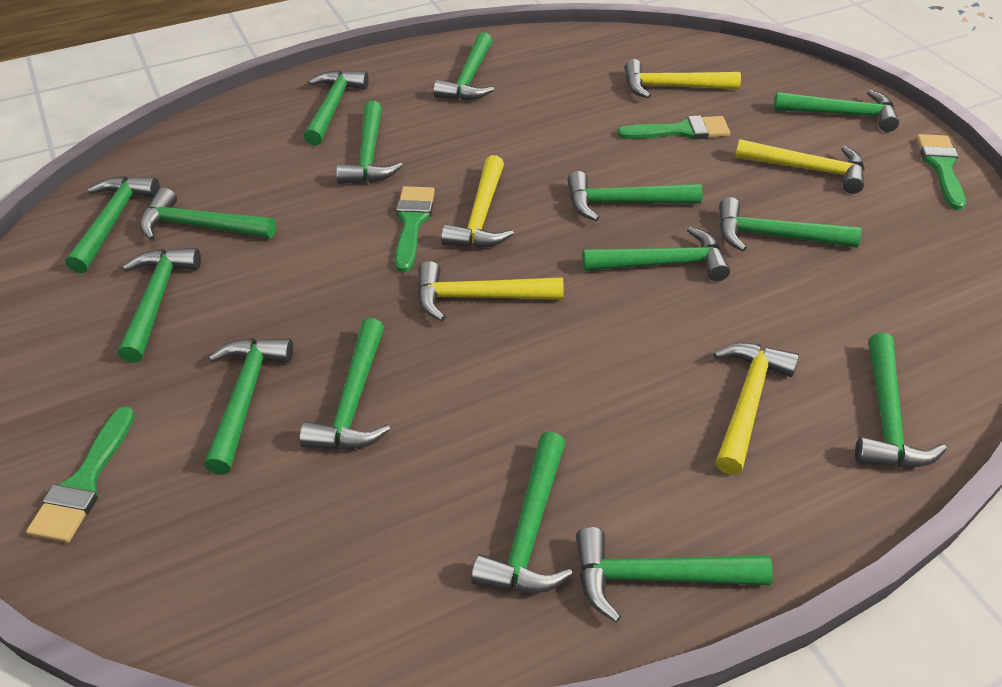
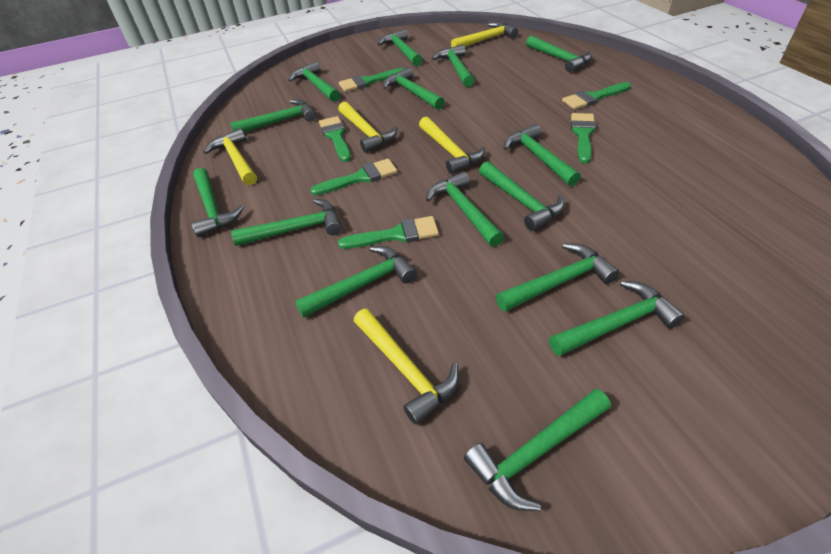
green brush: [26,406,135,543] [395,186,435,272] [617,115,730,139] [916,134,966,210] = 4 -> [310,159,397,195] [319,116,351,162] [338,216,439,249] [339,68,404,92] [562,82,631,110] [571,113,596,163] = 6

